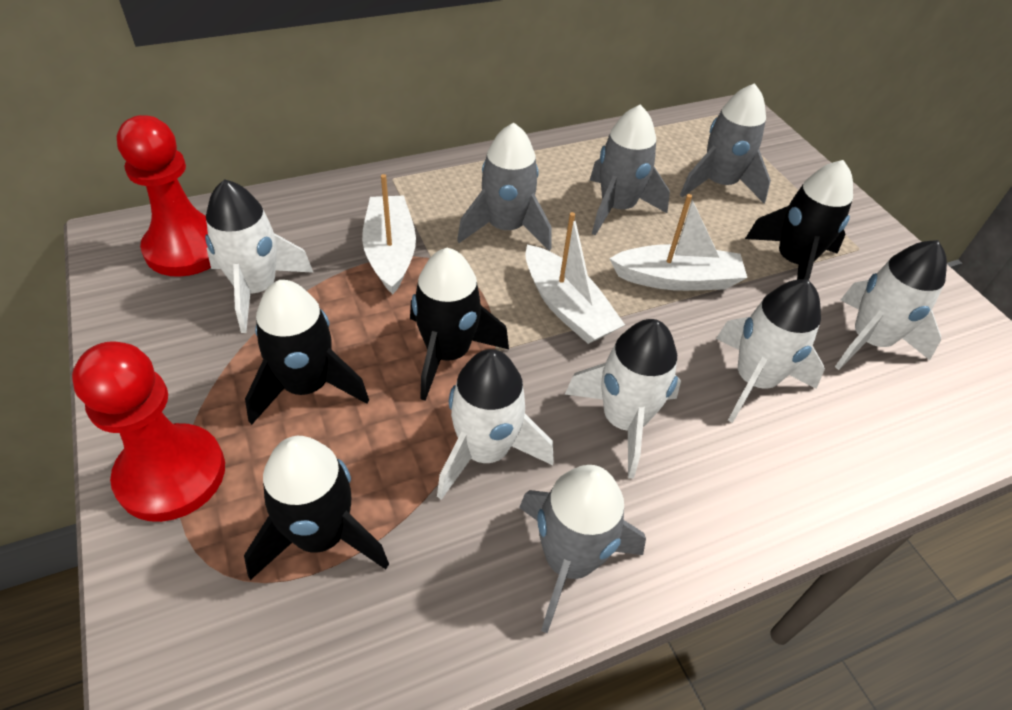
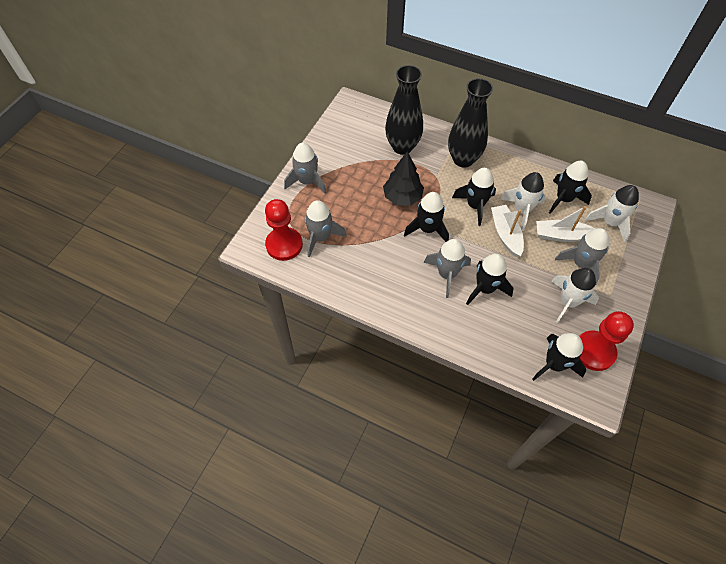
black rocket: [244,436,389,580] [245,280,369,425] [410,248,509,401] [745,160,853,280] = 4 -> [404,192,449,242] [452,168,496,226] [466,254,514,305] [532,333,587,381] [549,161,592,214] = 5
black tree: none = 0 -> [383,151,424,206] = 1
black vase: none = 0 -> [385,65,423,155] [448,78,493,168] = 2
white boat: [362,174,416,294] [525,212,625,344] [609,194,747,291] = 3 -> [491,205,524,257] [536,206,595,242] = 2
white rocket: [205,179,314,333] [437,349,554,500] [565,319,681,478] [716,279,825,423] [835,240,947,370] = 5 -> [500,172,546,231] [551,268,599,323] [585,185,639,242] = 3

